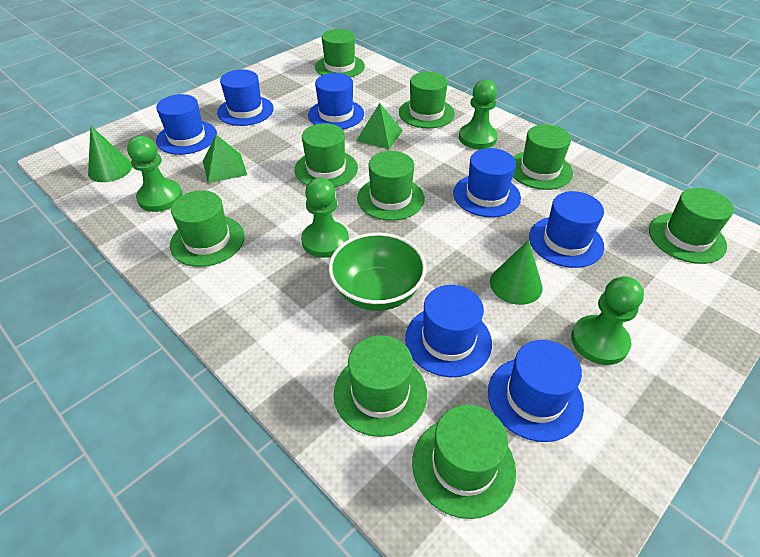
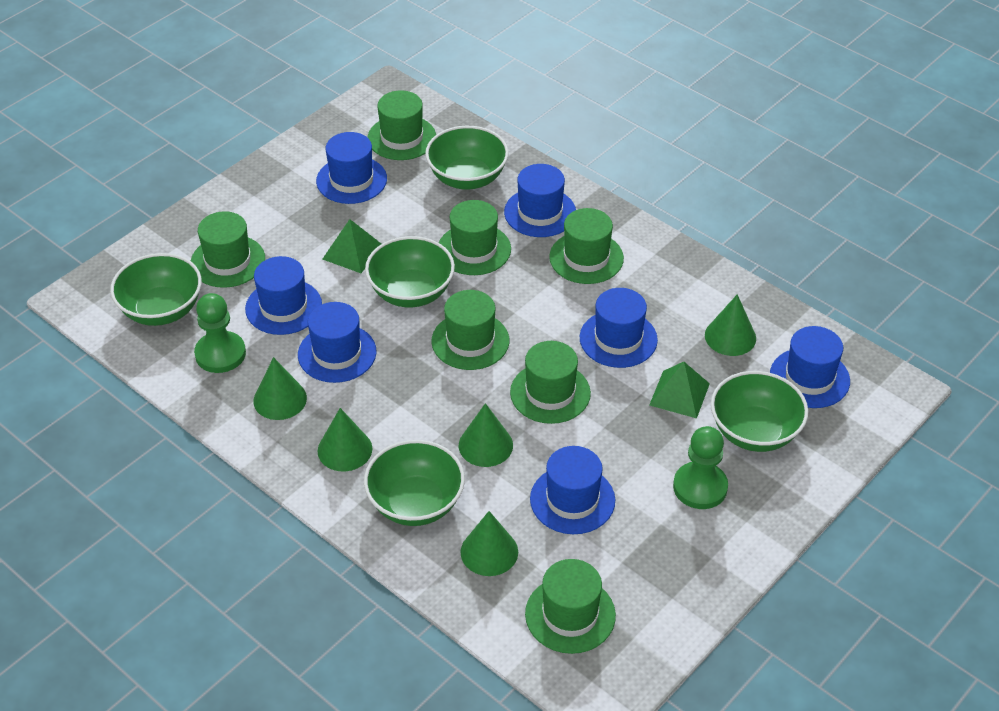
green bowl: [329,233,426,311] = 1 -> [110,253,202,326] [364,440,465,526] [365,236,455,307] [425,126,509,190] [711,371,808,452] = 5
green cone: [88,126,132,182] [490,240,543,305] = 2 -> [254,357,307,420] [317,408,372,471] [459,403,513,467] [460,511,518,576] [705,294,756,356] = 5
green hat: [170,190,245,267] [294,123,358,187] [315,29,365,77] [334,335,427,437] [357,151,425,221] [399,72,455,128] [412,405,516,519] [513,124,573,190] [649,188,734,264] = 9 -> [191,211,265,288] [368,90,436,160] [431,290,509,370] [439,200,511,275] [510,341,591,424] [525,559,616,654] [549,208,624,284] = 7
green pawn: [127,136,183,212] [301,177,349,258] [459,79,498,149] [571,276,644,365] = 4 -> [194,293,246,373] [673,426,728,509] = 2

